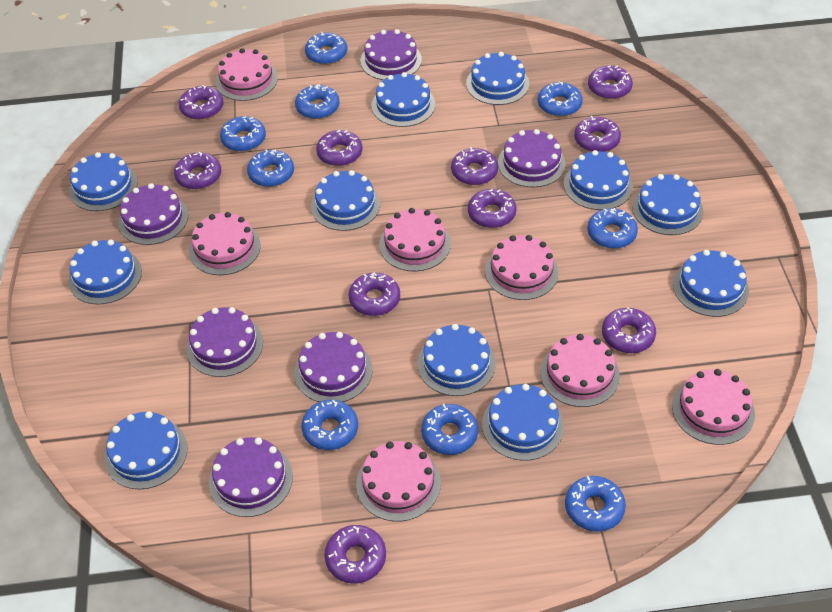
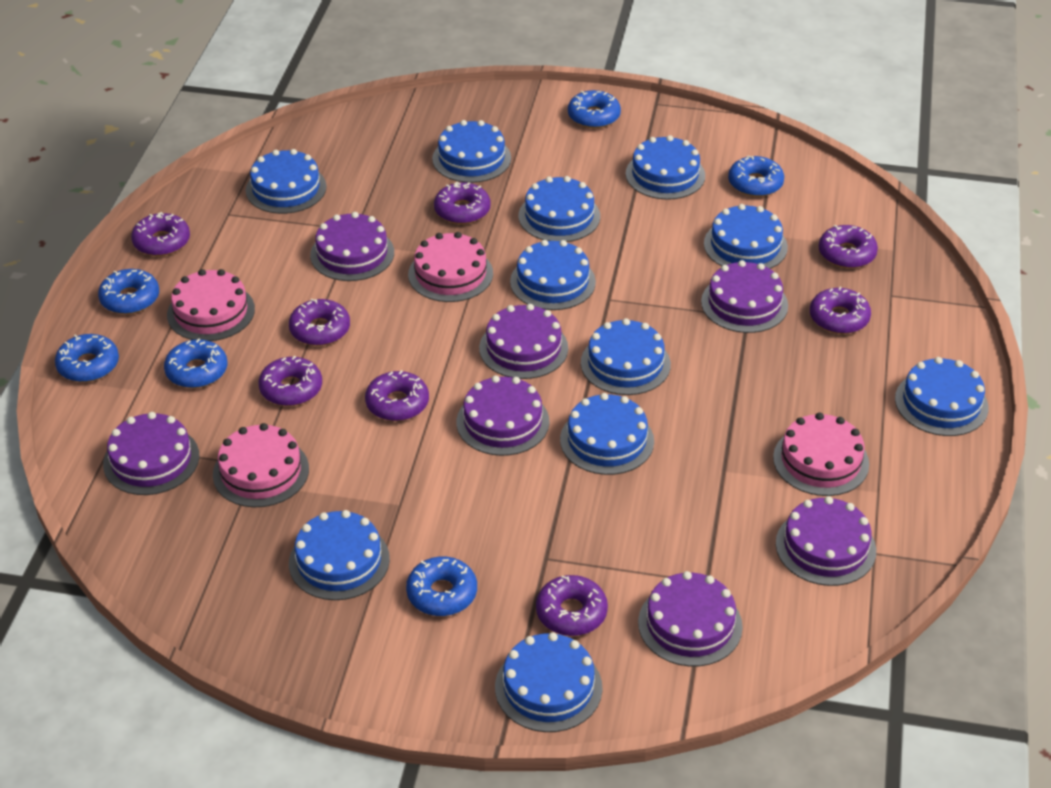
blue donut: [220,116,266,152] [247,150,294,187] [295,84,340,119] [301,400,358,450] [305,32,347,65] [421,404,478,455] [538,81,583,117] [565,476,626,532] [587,208,638,249] = 9 -> [55,334,119,382] [98,269,159,314] [164,338,227,388] [406,557,477,616] [568,90,621,128] [728,156,784,197] = 6
pink cake: [189,212,261,275] [215,48,278,101] [356,441,441,522] [379,208,451,271] [485,235,559,300] [540,334,620,407] [672,369,755,445] = 7 -> [167,269,255,341] [213,423,309,507] [408,232,493,302] [773,413,869,496] = 4
purple cake: [118,183,188,245] [186,307,263,377] [209,437,293,517] [294,332,373,402] [360,29,422,80] [498,129,565,187] = 6 -> [103,412,199,495] [310,212,394,281] [456,375,550,456] [479,304,568,379] [638,571,743,667] [701,260,788,333] [776,496,876,586] = 7
purple donut: [174,152,221,189] [179,85,223,120] [316,130,362,166] [324,525,386,583] [348,272,400,316] [451,147,498,185] [468,189,516,228] [574,116,621,152] [588,65,633,99] [602,308,656,353] = 10 -> [131,212,190,256] [258,356,322,406] [289,299,350,346] [365,370,429,421] [434,182,490,224] [536,575,608,636] [810,287,871,334] [819,225,878,268] = 8

